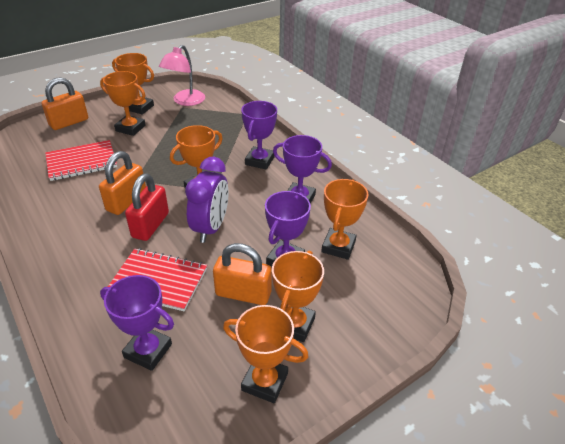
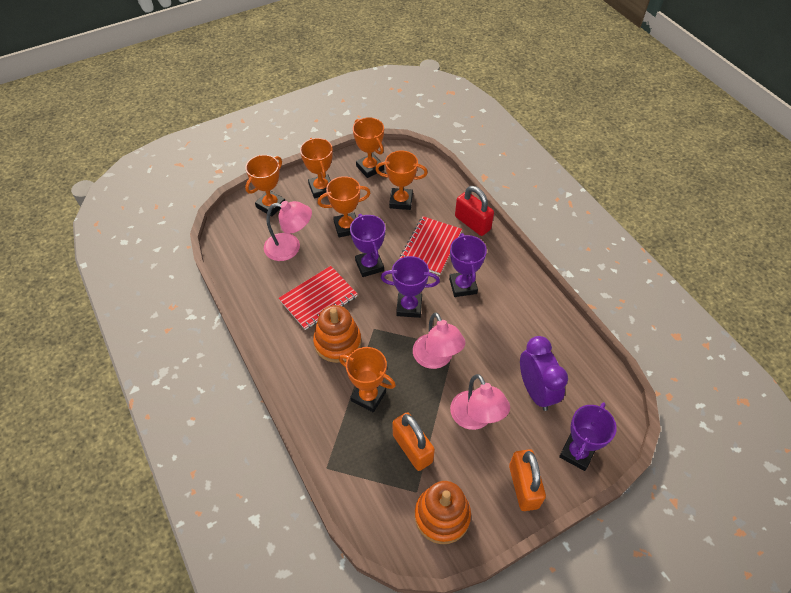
orange padlock: [41,77,88,130] [99,151,146,215] [213,243,272,305] = 3 -> [393,412,435,471] [509,449,546,511] = 2
orange stacking toy: none = 0 -> [313,305,361,363] [415,481,471,544] = 2
pink lamp: [159,45,205,106] = 1 -> [264,201,312,261] [413,312,466,369] [450,374,510,430] = 3

